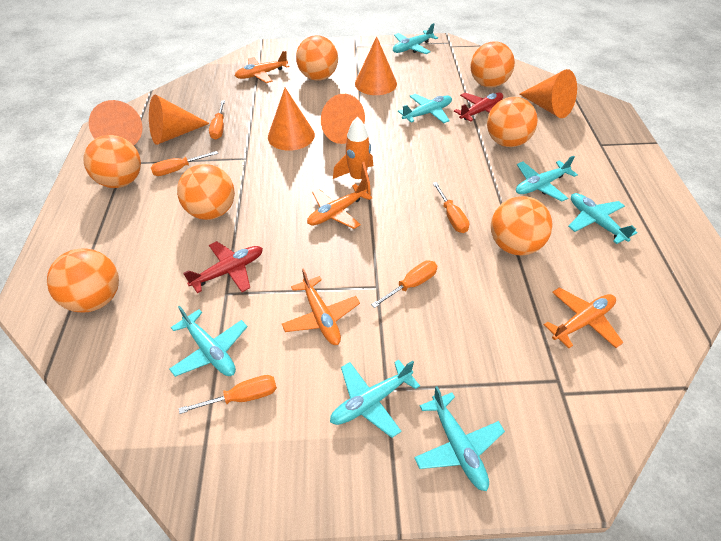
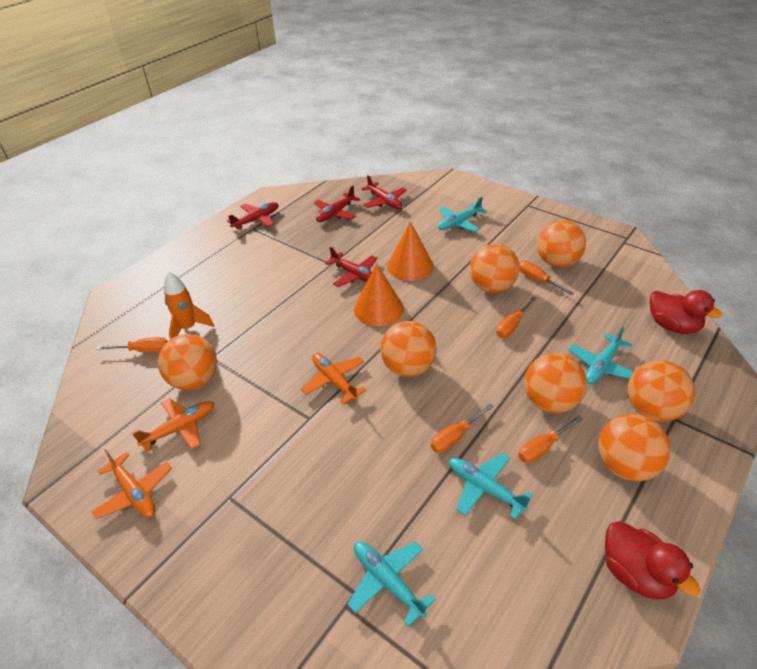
orange cone: [89,100,143,145] [149,94,210,145] [268,88,315,151] [321,94,365,144] [355,36,397,95] [519,69,577,118] = 6 -> [354,263,404,326] [387,221,434,281] = 2
orange plane: [235,51,290,83] [282,268,360,345] [307,178,373,229] [544,287,623,348] = 4 -> [92,449,172,519] [132,398,214,453] [301,353,367,404] = 3
red duck: none = 0 -> [605,521,700,600] [650,290,722,334] = 2
red plane: [183,241,263,293] [454,92,503,122] = 2 -> [227,202,278,230] [314,186,360,222] [325,247,377,287] [361,175,407,209] = 4
turquoise plane: [169,306,248,377] [330,360,420,438] [393,23,438,54] [398,94,452,123] [414,386,505,491] [516,156,578,202] [568,193,638,244] = 7 -> [347,541,436,627] [438,197,487,232] [449,453,533,520] [569,327,633,384] = 4

